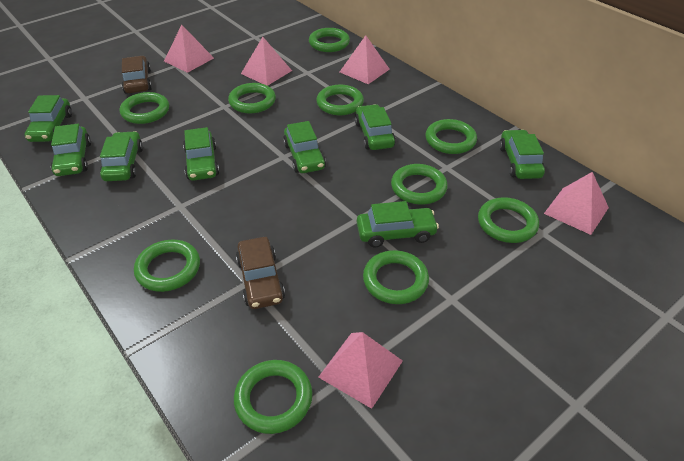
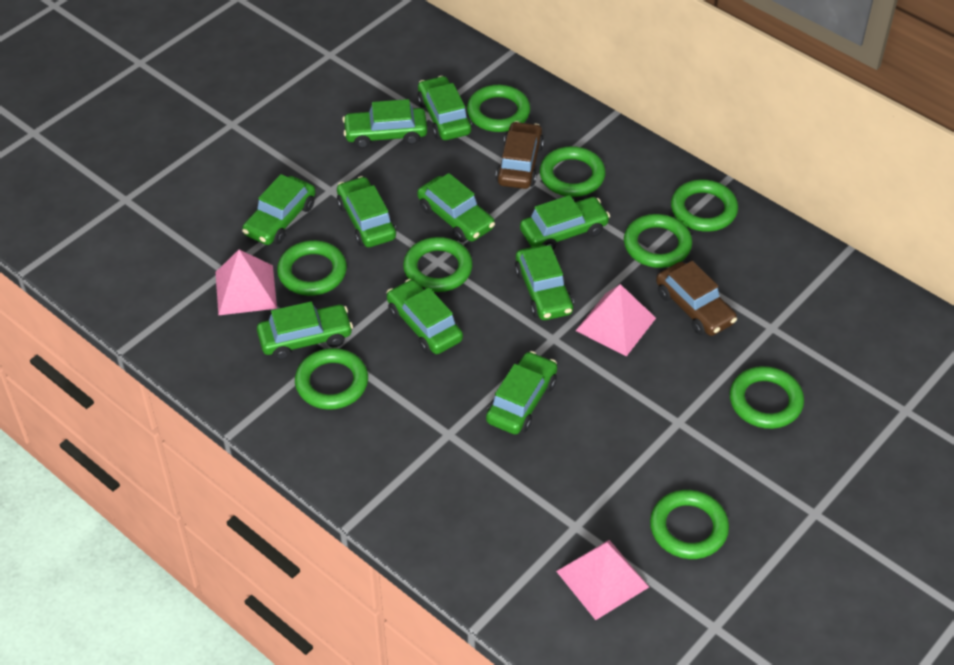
green car: [25,95,72,142] [51,124,91,176] [100,131,143,181] [183,127,219,181] [283,121,326,173] [355,104,396,150] [357,201,439,248] [499,129,545,179] = 8 -> [242,174,316,245] [257,301,353,360] [337,176,396,247] [342,99,427,149] [387,279,463,354] [417,76,472,140] [417,173,495,242] [486,351,557,435] [515,245,574,320] [520,195,610,249] = 10
green ring: [120,92,169,124] [134,240,200,292] [228,83,276,113] [234,360,313,434] [309,28,350,52] [316,85,364,115] [363,250,429,304] [391,164,448,205] [425,119,477,154] [478,197,539,243] = 10 -> [277,240,347,296] [295,348,368,410] [403,237,473,292] [467,85,530,132] [540,146,606,197] [624,214,692,268] [650,490,729,559] [671,180,738,232] [730,366,804,429] = 9
pink pyramid: [164,25,214,73] [241,37,292,86] [318,332,403,409] [340,35,390,84] [544,172,609,235] = 5 -> [215,250,277,315] [556,540,649,620] [576,284,656,356] = 3

